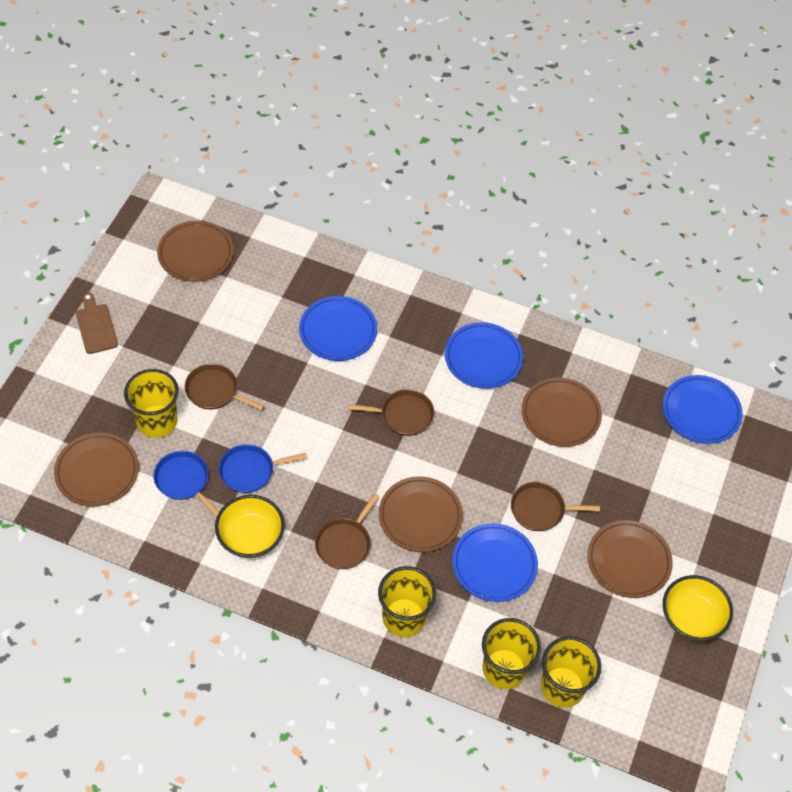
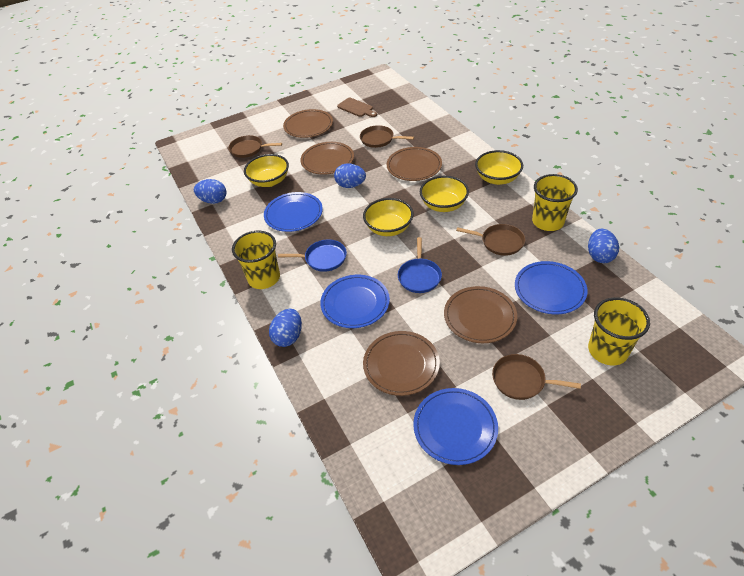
blue egg: none = 0 -> [194,179,227,204] [269,309,302,347] [334,163,366,188] [588,229,619,263] = 4
yellow bowl: [215,495,285,558] [663,575,733,641] = 2 -> [244,154,289,187] [363,198,413,236] [420,176,469,212] [475,150,523,185] = 4
yellow cup: [124,369,179,438] [378,566,436,637] [482,618,541,689] [541,636,601,708] = 4 -> [232,231,280,289] [532,174,578,231] [588,297,650,365] = 3

